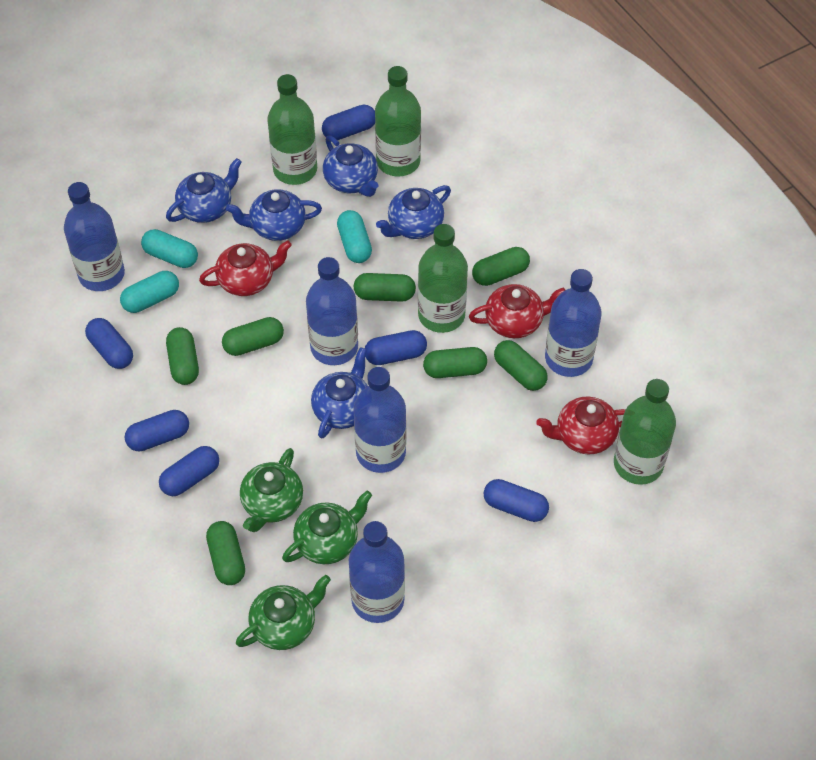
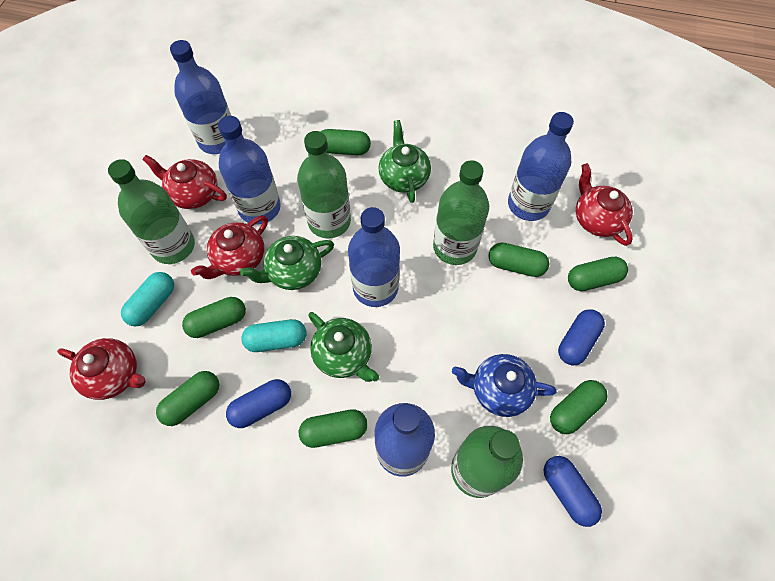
blue capsule: [85,318,133,369] [125,410,189,452] [159,446,219,496] [322,105,375,140] [365,330,427,365] [484,479,549,522] = 6 -> [226,379,291,428] [543,456,602,527] [558,309,605,365] = 3
blue teapot: [166,158,242,223] [226,189,322,241] [311,347,368,439] [323,136,378,197] [376,185,451,239] = 5 -> [452,354,557,417] = 1
red teapot: [199,240,292,296] [469,284,565,338] [536,397,626,454] = 3 -> [57,338,146,400] [142,155,227,209] [191,215,268,279] [576,163,633,246] = 4
turquoise capsule: [120,271,179,313] [141,229,198,268] [337,210,372,263] = 3 -> [121,272,174,327] [241,319,306,352] = 2

